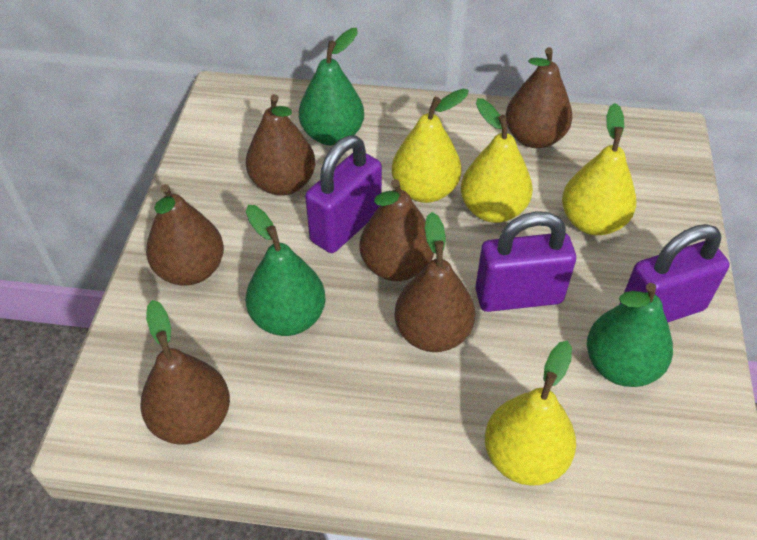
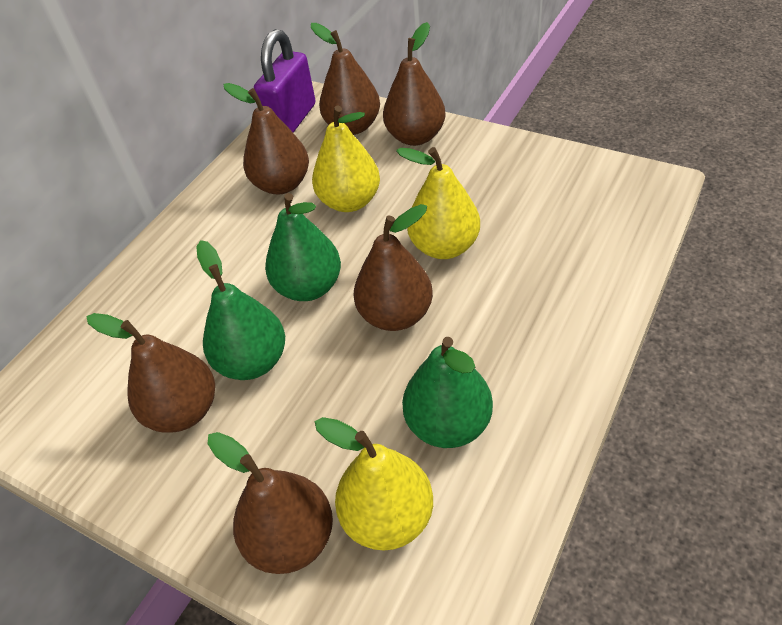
purple padlock: [305,135,382,253] [475,211,576,312] [619,224,730,322] = 3 -> [254,29,315,133] = 1
yellow pear: [392,89,469,203] [461,98,533,223] [485,340,576,486] [562,103,636,235] = 4 -> [312,106,380,212] [315,417,433,551] [396,147,480,259] = 3

